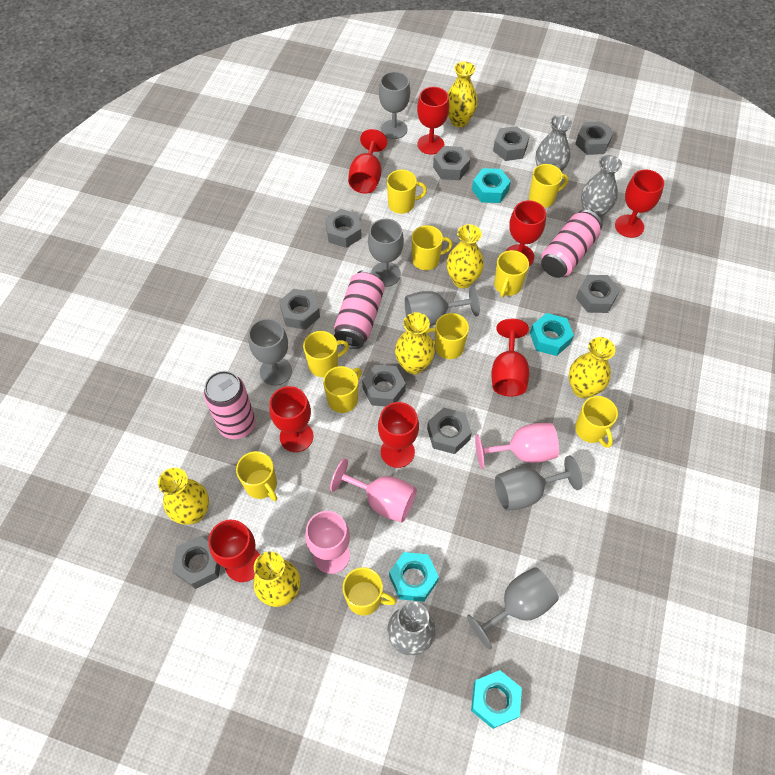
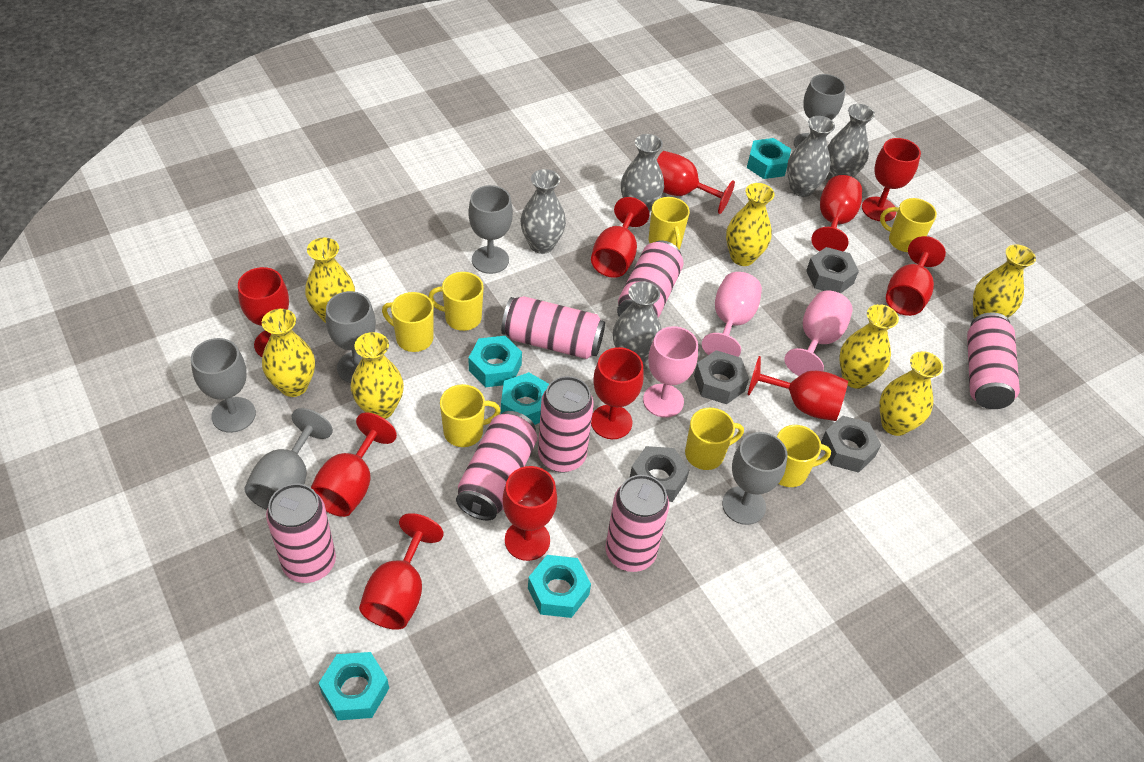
grey nut: [172,536,221,589] [279,289,320,330] [325,209,362,248] [362,365,406,406] [427,408,472,454] [433,146,470,180] [493,126,530,161] [575,121,613,155] [576,275,620,313] = 9 -> [630,446,689,502] [694,350,749,404] [806,247,859,294] [821,416,881,473] = 4
grey vase: [387,601,436,656] [535,115,572,172] [581,155,622,218] = 3 -> [521,169,566,254] [613,281,661,364] [621,134,664,213] [787,116,835,197] [828,104,875,179] = 5
pink can: [204,371,255,439] [334,270,385,349] [541,210,602,278] = 3 -> [266,483,336,583] [456,411,537,521] [501,296,605,359] [538,376,594,473] [606,475,669,572] [617,240,684,318] [967,313,1020,409] = 7
red goblet: [208,520,260,582] [269,386,313,452] [348,129,387,194] [378,402,419,468] [417,87,449,154] [491,319,529,396] [506,200,546,266] [615,169,664,238] = 8 -> [238,267,289,357] [311,413,397,517] [359,513,444,630] [503,466,557,561] [591,197,650,278] [591,347,644,439] [657,151,735,214] [747,356,848,421] [811,175,862,252] [862,138,921,221] [886,236,946,316] = 11
turquoise nut: [389,552,439,602] [471,670,522,729] [472,168,511,203] [530,313,574,356] = 4 -> [319,652,389,720] [469,336,522,387] [501,372,549,425] [528,555,591,618] [747,138,791,179] = 5
yellow mug: [236,451,277,501] [303,331,349,377] [323,366,362,413] [343,567,397,616] [387,170,427,214] [412,225,453,270] [426,313,469,359] [494,250,529,297] [529,164,568,208] [575,396,618,448] = 10 -> [382,292,434,352] [428,272,484,331] [440,384,501,447] [649,197,690,250] [685,408,744,470] [777,425,831,487] [880,198,937,252] = 7
yellow vase: [158,468,209,525] [253,551,300,607] [395,312,435,374] [446,224,484,288] [448,61,478,127] [569,337,615,398] = 6 -> [262,309,315,397] [305,238,355,323] [351,332,404,419] [726,183,775,266] [839,304,899,389] [879,351,943,436] [973,244,1036,318] = 7

